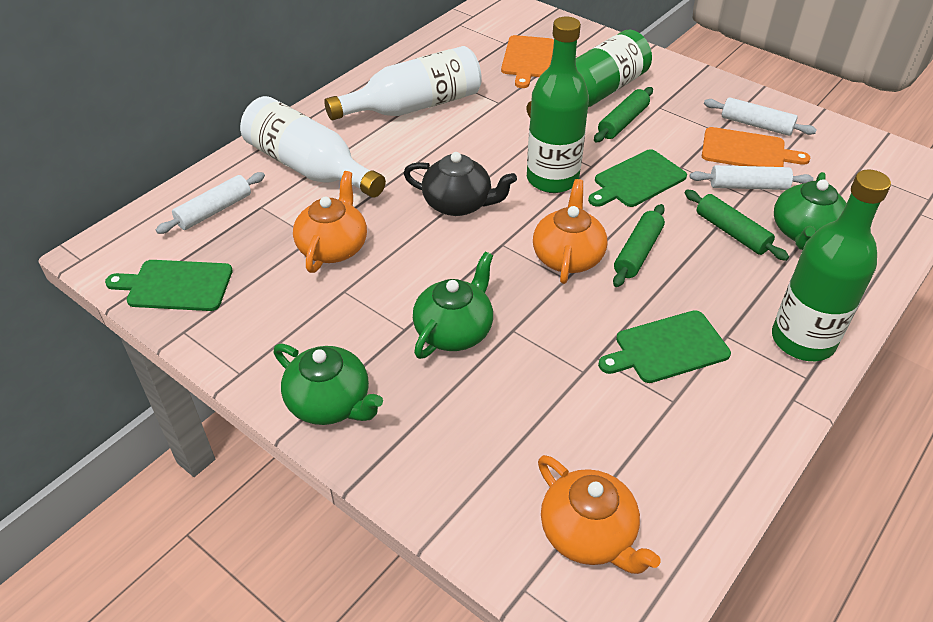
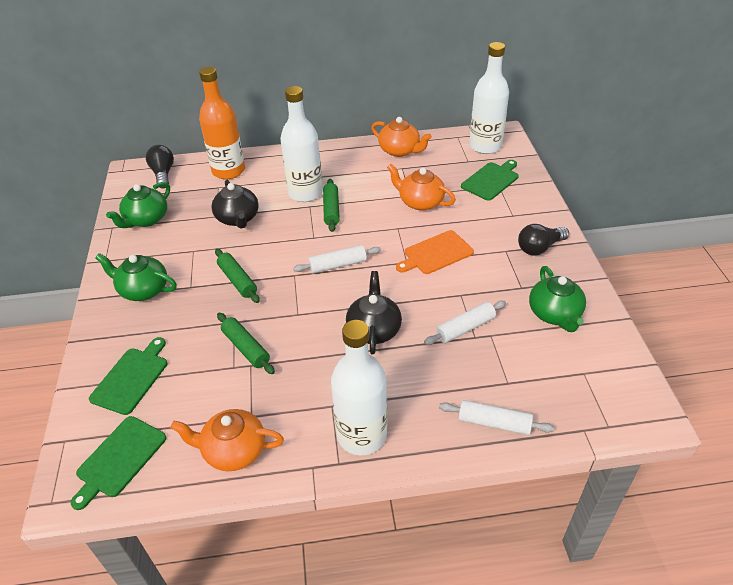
black light bulb: none = 0 -> [146,145,174,188] [518,224,569,256] = 2
black teapot: [403,152,517,216] = 1 -> [211,180,259,229] [346,271,402,355] = 2
green bottle: [526,30,652,117] [527,17,589,193] [772,169,891,361] = 3 -> none = 0
orange bottle: none = 0 -> [199,67,245,179] = 1
orange cutting board: [501,35,554,88] [702,127,810,167] = 2 -> [396,230,474,274] = 1
white bottle: [240,96,386,198] [324,46,482,120] = 2 -> [281,86,323,202] [331,320,387,455] [469,42,509,154] = 3

